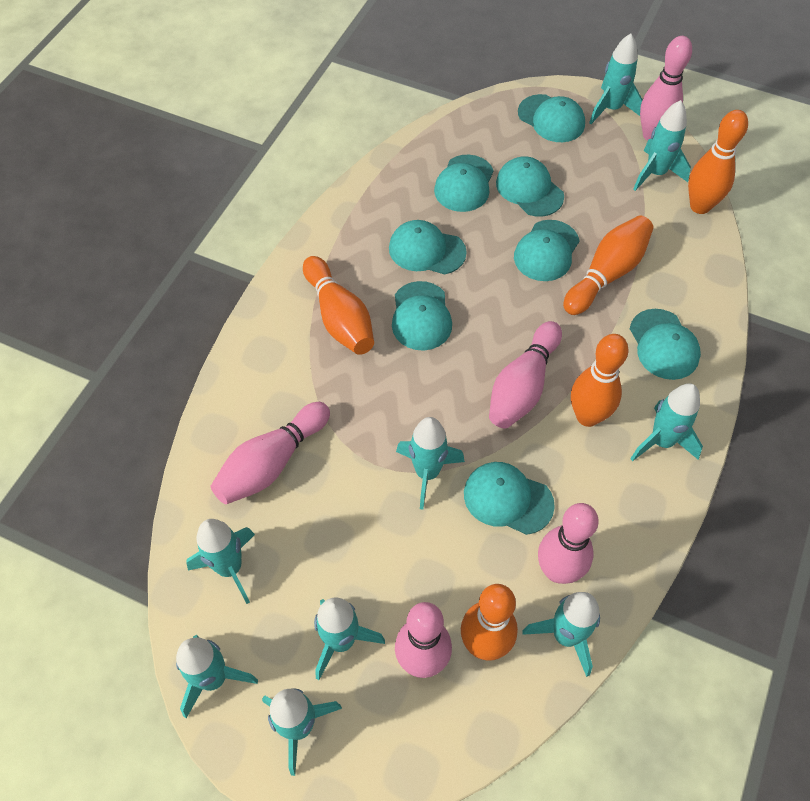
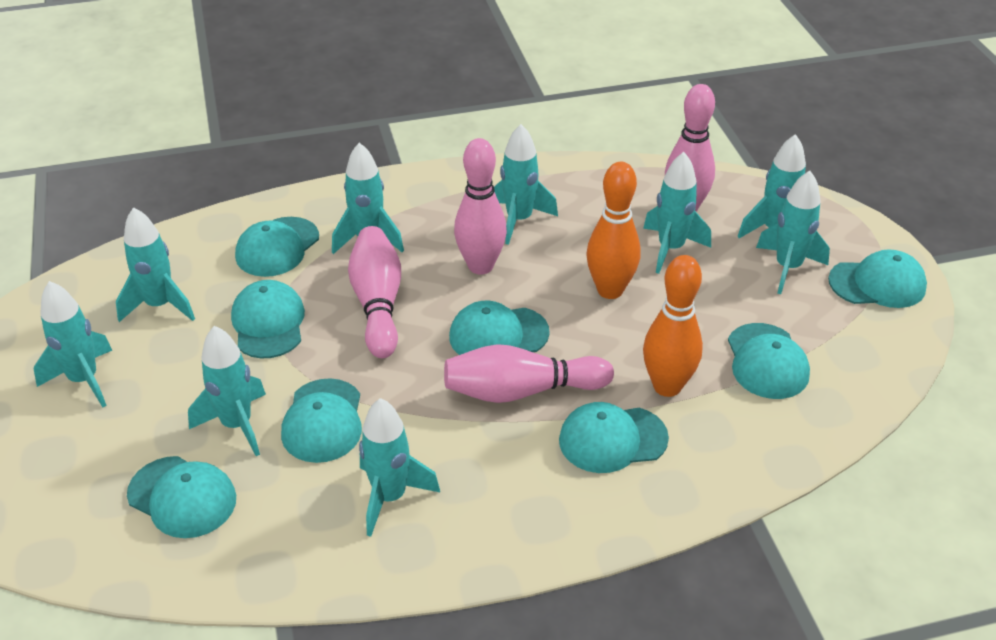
orange bowling pin: [303,256,374,355] [461,584,518,661] [563,215,654,315] [571,334,628,427] [688,110,748,214] = 5 -> [587,162,640,299] [643,255,703,397] = 2
pink bowling pin: [210,402,330,504] [395,602,452,678] [489,321,562,428] [538,503,599,584] [640,36,692,141] = 5 -> [348,226,401,358] [444,344,614,403] [454,138,507,274] [665,84,715,212] = 4

